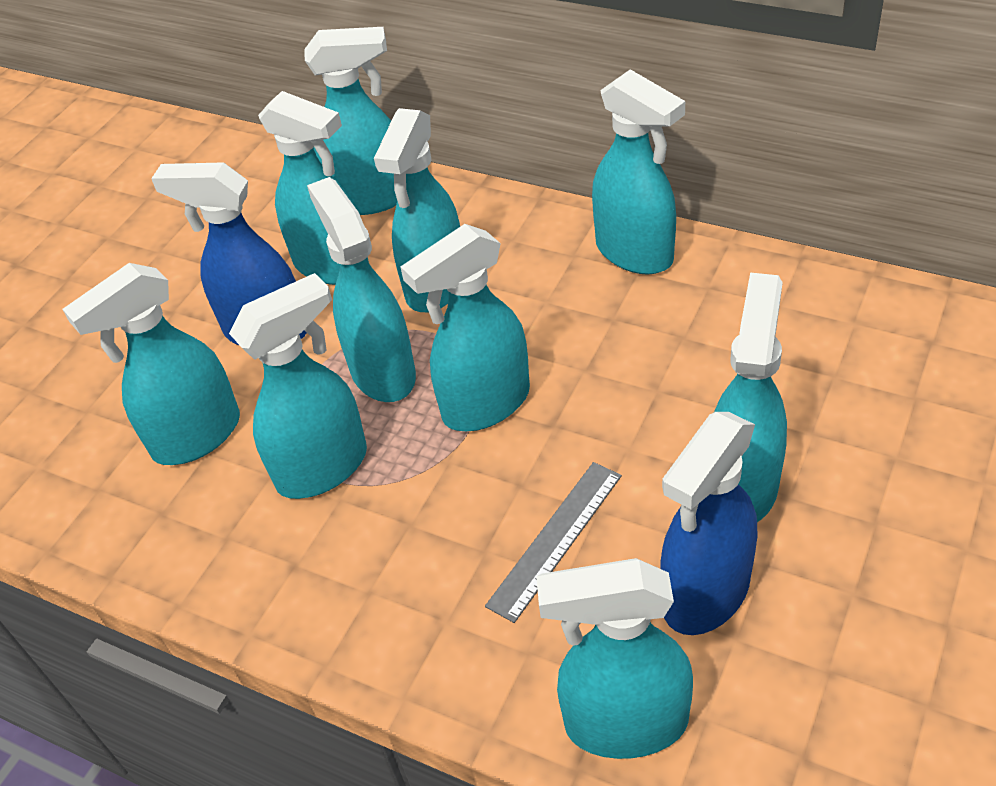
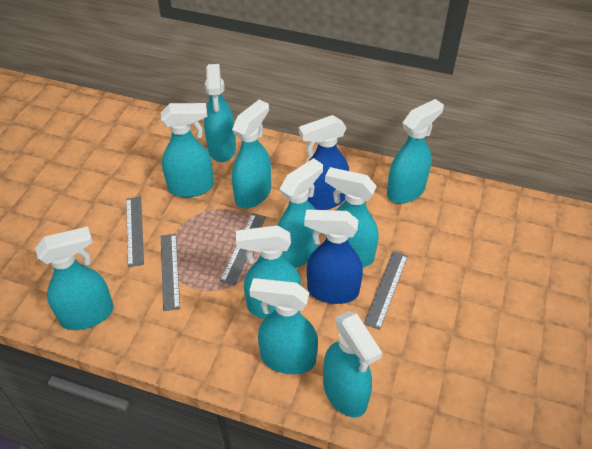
grey ruler: [485,462,622,623] = 1 -> [126,197,144,267] [161,234,180,311] [220,213,266,286] [364,251,408,330] = 4

